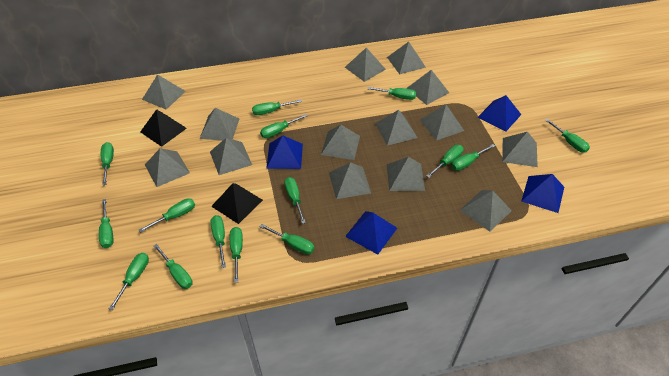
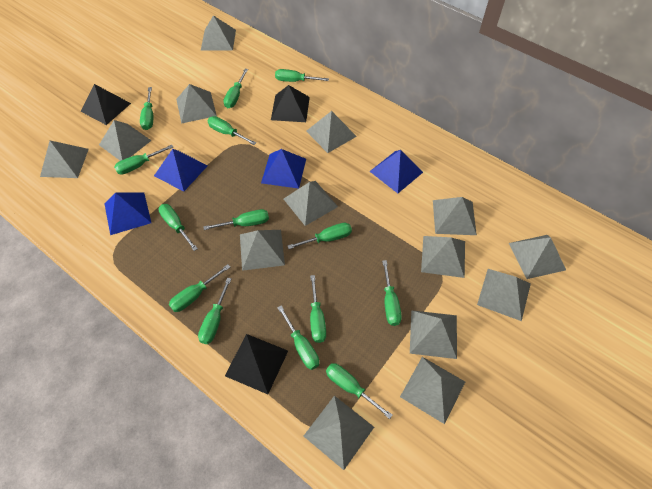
black pyramid: [140,109,187,147] [211,183,263,224] = 2 -> [81,84,131,125] [225,334,288,394] [271,85,310,122] = 3
green screwdriver: [99,199,113,248] [101,142,114,185] [109,253,149,310] [139,198,195,233] [153,244,193,289] [211,215,226,268] [230,227,243,283] [252,100,302,115] [260,114,307,138] [260,224,315,254] [284,177,306,224] [367,87,416,100] [427,145,463,178] [452,144,495,171] [545,119,590,153] = 15 -> [114,145,173,175] [140,87,153,130] [158,204,198,251] [169,264,230,312] [198,278,231,344] [203,209,269,230] [208,116,256,145] [223,69,248,108] [275,69,329,82] [277,305,319,370] [287,223,352,249] [310,275,326,343] [326,363,392,419] [382,260,402,326] = 14

